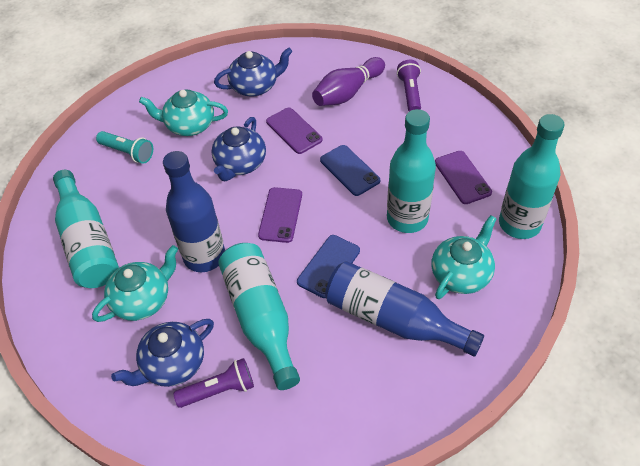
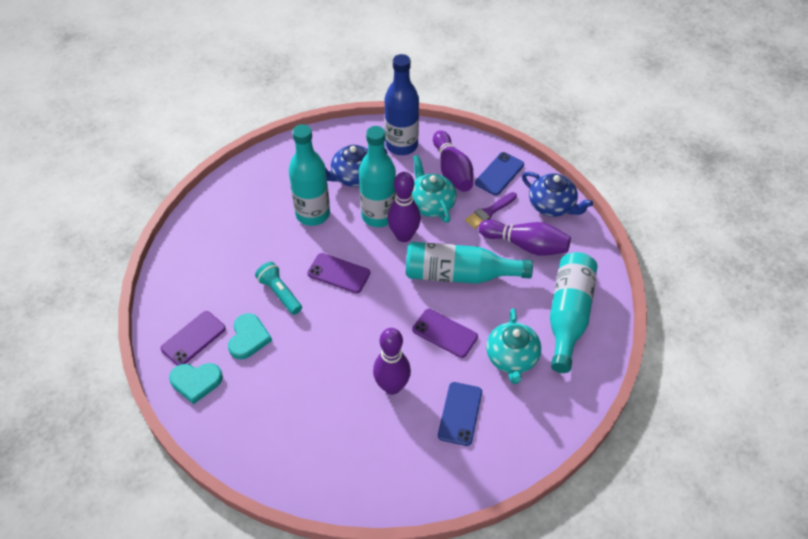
blue bottle: [163,151,225,272] [325,261,484,357] = 2 -> [385,54,419,155] = 1
blue teapot: [111,319,214,387] [211,117,266,181] [214,48,293,97] = 3 -> [325,145,388,187] [522,172,593,217] = 2
purple bowling pin: [312,57,385,106] = 1 -> [373,328,411,395] [388,172,421,242] [433,130,473,192] [479,219,571,256] = 4
purple brush: none = 0 -> [465,192,517,229] = 1
purple flashlight: [173,358,254,408] [397,60,421,111] = 2 -> none = 0
turquoise heart: none = 0 -> [169,363,223,404] [228,313,272,359] = 2
turquoise teapot: [92,245,178,322] [139,90,228,136] [432,215,497,299] = 3 -> [412,155,457,223] [486,308,541,384] = 2

